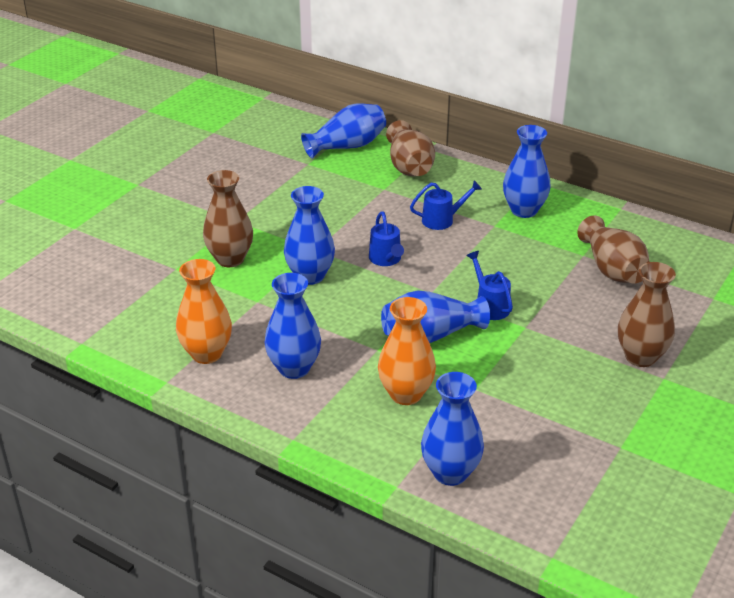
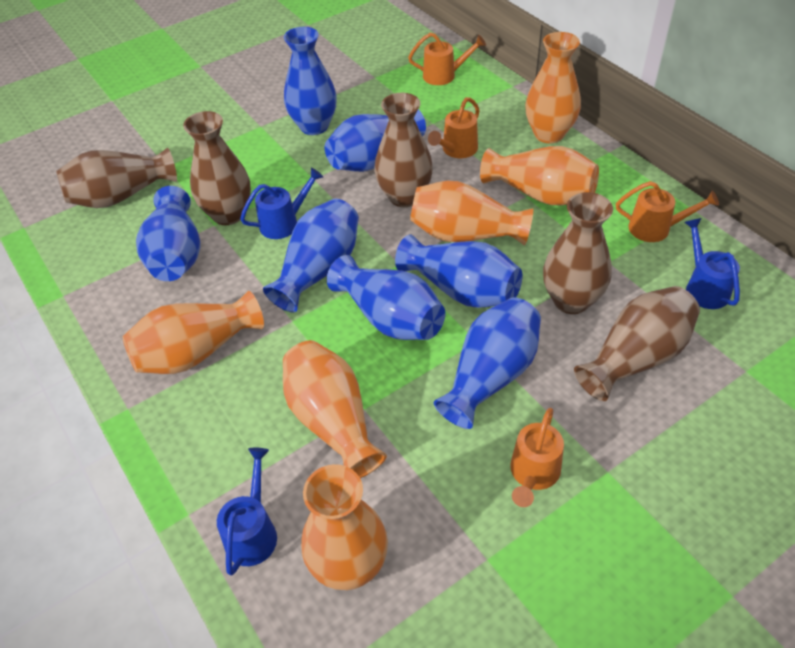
blue vase: [264,273,321,379] [284,186,335,285] [301,104,386,159] [381,291,490,343] [421,372,484,486] [503,125,551,218] = 6 -> [136,186,200,281] [263,199,359,312] [284,27,337,135] [325,109,426,172] [327,255,445,340] [395,235,523,308] [434,297,541,429] = 7
brown vase: [203,170,253,267] [386,120,435,177] [577,215,650,283] [618,262,676,367] = 4 -> [56,148,177,208] [183,111,251,225] [374,93,433,207] [543,192,613,314] [574,286,700,401] = 5
orange vase: [176,259,232,364] [378,297,436,405] = 2 -> [122,291,264,374] [283,340,387,478] [301,464,388,590] [410,181,533,246] [480,146,599,205] [525,32,581,143] = 6
orange watering can: none = 0 -> [408,33,486,85] [428,97,480,158] [510,408,564,507] [616,181,719,242] = 4

